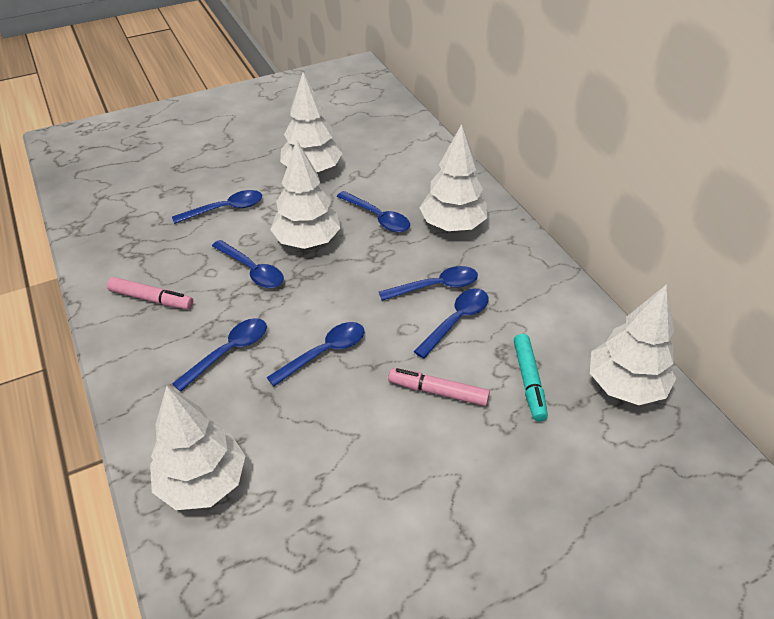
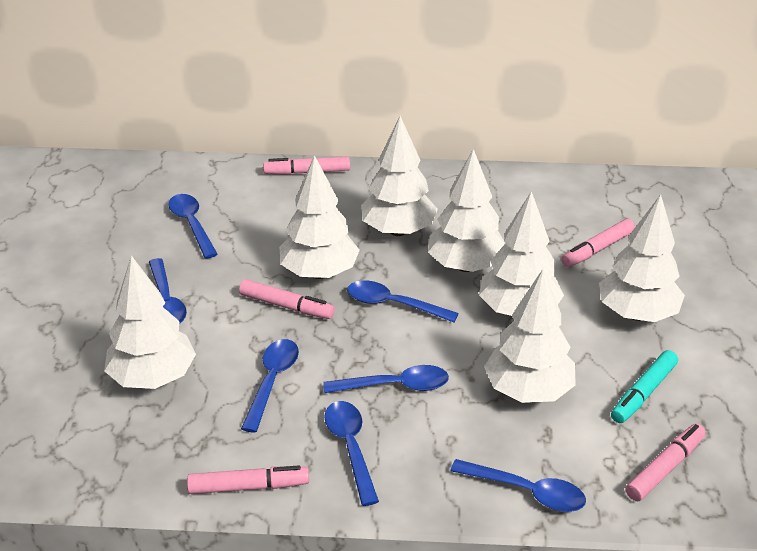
pink marker: [107,277,193,309] [388,368,490,406] = 2 -> [187,466,309,494] [239,279,335,319] [263,157,350,175] [561,219,635,267] [626,424,706,501] = 5
white tree: [150,386,245,510] [270,139,341,249] [280,72,342,174] [420,124,487,231] [590,284,676,405] = 5 -> [104,255,196,389] [279,155,360,279] [361,116,438,236] [428,149,505,272] [479,191,564,316] [484,269,576,403] [599,194,685,322] = 7

